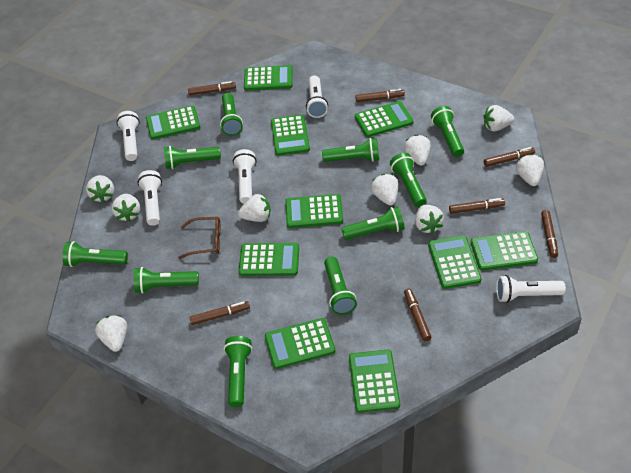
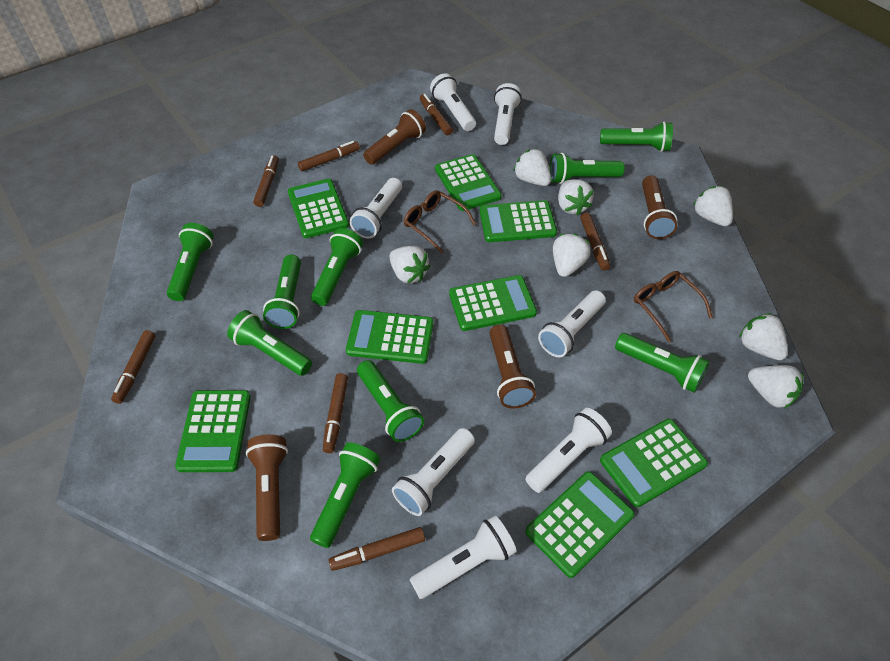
brown flashlight: none = 0 -> [246,435,288,541] [363,109,426,165] [490,324,536,409] [642,175,677,239] = 4
brown glasses: [178,217,221,259] = 1 -> [404,190,476,253] [634,271,713,342] = 2
green calculator: [146,106,200,139] [238,243,299,276] [244,65,293,91] [265,318,335,369] [271,115,310,156] [285,194,343,228] [349,350,400,413] [355,101,413,137] [428,235,481,289] [471,231,538,271] = 10 -> [175,390,251,472] [288,179,349,238] [346,310,434,364] [435,154,502,211] [449,275,537,331] [480,200,557,242] [525,471,635,578] [600,419,708,507] = 8
green flashlight: [62,241,128,267] [134,267,199,294] [164,146,221,169] [220,93,243,136] [224,336,252,407] [322,138,379,162] [324,256,357,315] [341,206,404,240] [390,153,427,207] [431,106,464,157] = 10 -> [167,223,214,301] [227,310,312,376] [263,255,301,329] [310,442,380,548] [311,228,363,306] [357,360,424,442] [550,153,625,184] [600,122,673,152] [615,333,710,393] = 9
white flashlight: [117,111,140,161] [137,170,162,226] [233,149,256,204] [306,75,328,118] [496,275,566,303] = 5 -> [350,178,402,238] [392,428,475,516] [410,515,517,599] [430,73,476,131] [494,83,522,145] [525,408,612,493] [538,290,606,357] = 7
white strawberry: [86,175,114,203] [95,315,127,352] [112,194,140,222] [238,194,271,222] [371,174,398,206] [404,135,431,166] [415,205,444,234] [484,105,514,131] [516,154,544,186] = 9 -> [389,246,430,283] [513,149,551,186] [553,233,591,277] [558,179,593,216] [693,186,733,226] [739,313,788,360] [748,365,803,409] = 7

